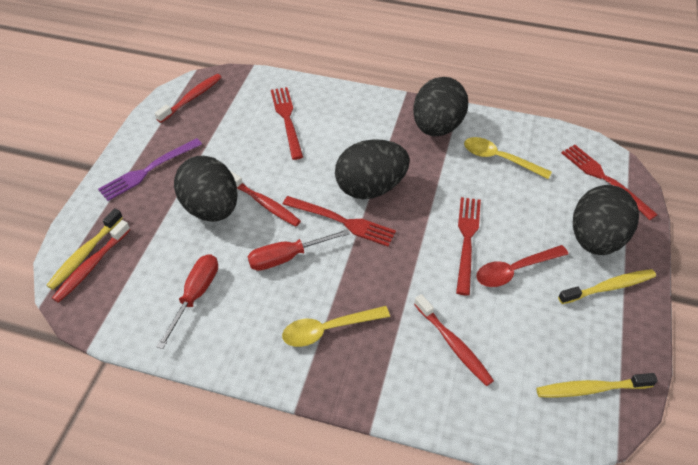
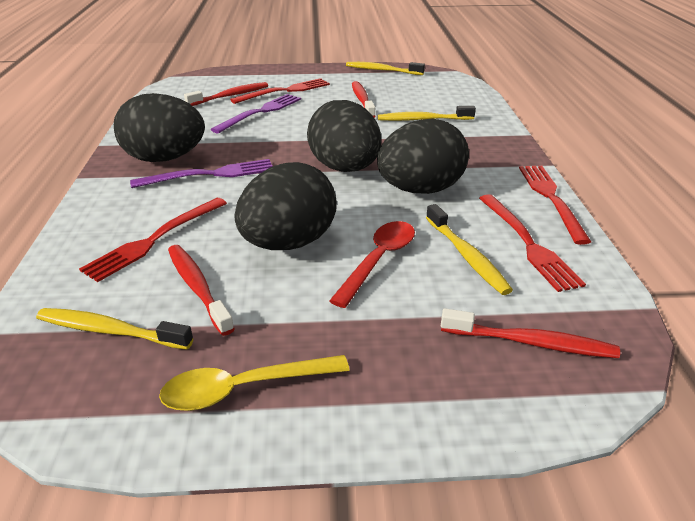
purple fork: [98,138,202,201] = 1 -> [130,159,273,188] [210,94,301,133] = 2
red screwdriver: [156,254,218,349] [248,229,350,271] = 2 -> none = 0
yellow spoon: [282,306,390,347] [464,137,552,179] = 2 -> [159,355,350,411] = 1
yellow toothbrush: [46,208,123,290] [537,373,658,397] [558,269,656,304] = 3 -> [36,308,193,350] [346,62,425,75] [378,106,476,121] [426,204,513,295] = 4

